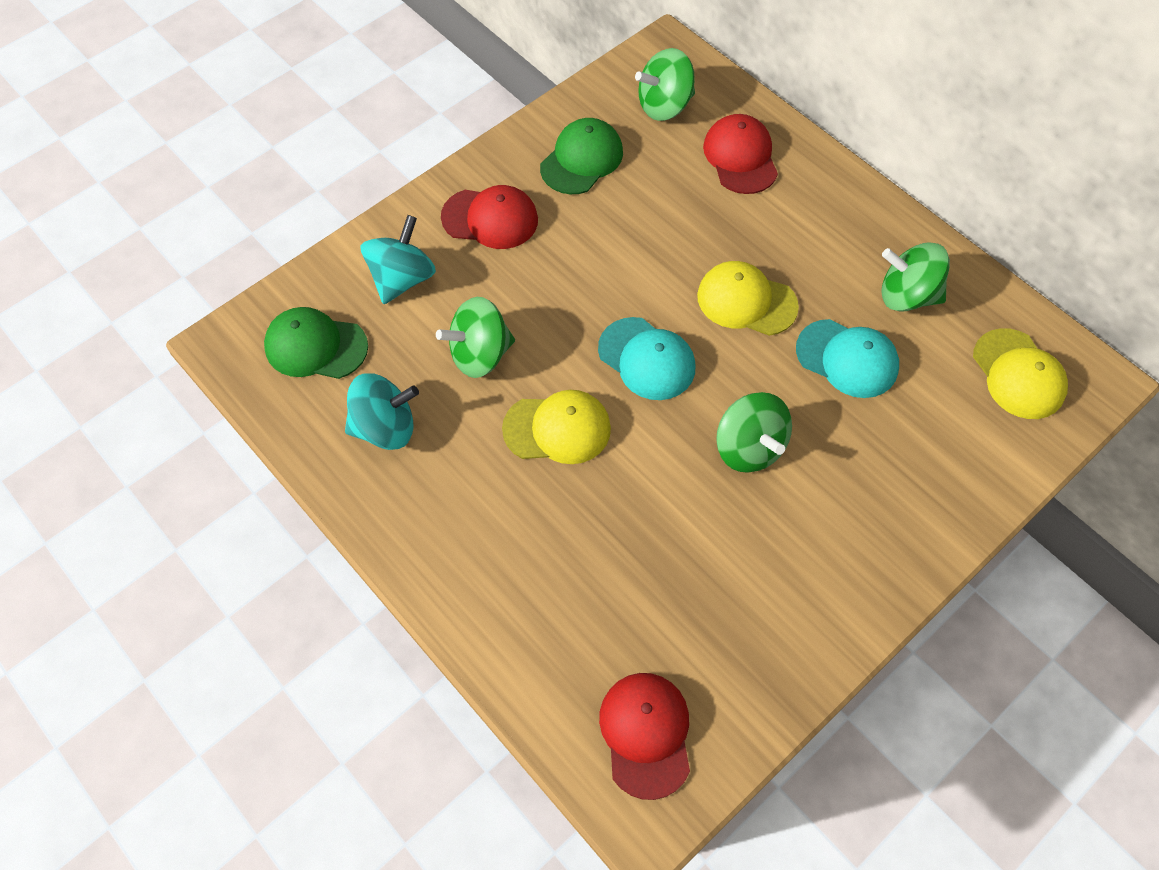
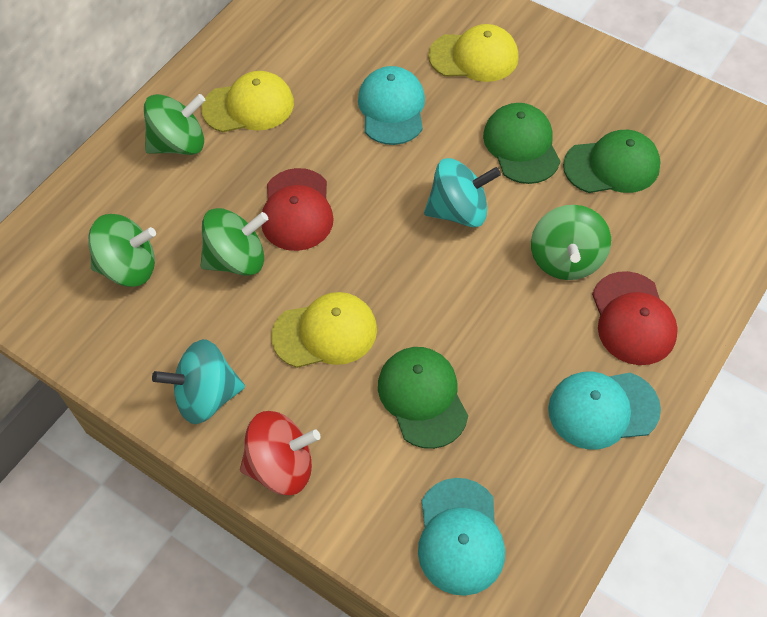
green cap: [264,307,368,379] [540,118,623,194] = 2 -> [378,347,468,449] [483,103,560,184] [563,130,661,193] = 3
red cap: [441,185,538,249] [599,673,690,800] [703,114,778,194] = 3 -> [262,168,334,251] [592,271,678,365] = 2
red spinning top: none = 0 -> [240,411,321,495] = 1
turquoise cap: [598,317,695,400] [796,319,899,398] = 2 -> [358,66,425,145] [418,478,505,596] [548,371,661,450] = 3

